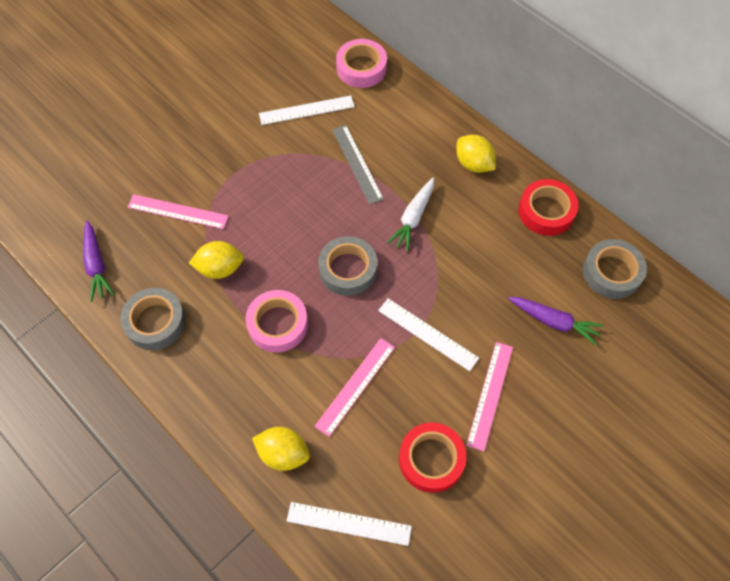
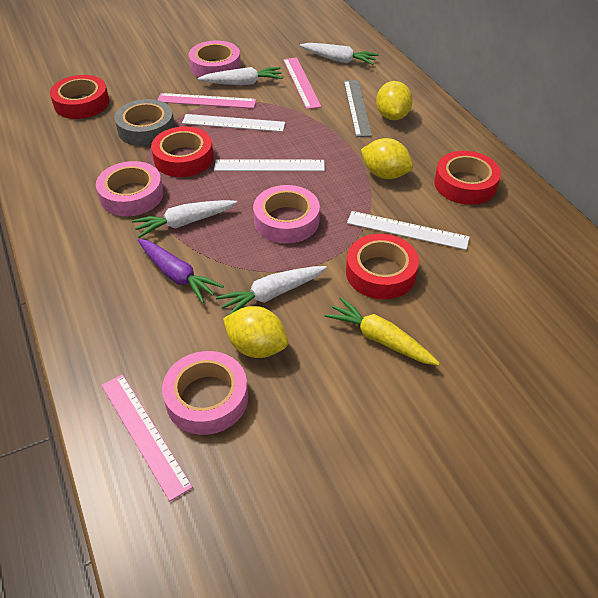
grey tape: [120,288,186,350] [318,236,377,296] [583,239,647,299] = 3 -> [114,99,175,146] = 1
pink tape: [246,290,308,353] [336,39,387,88] = 2 -> [96,161,163,216] [162,351,248,435] [189,40,241,78] [253,185,320,244] = 4
purple carrot: [83,220,114,302] [508,297,604,346] = 2 -> [138,239,224,303] = 1
red tape: [399,422,466,493] [518,179,579,236] = 2 -> [50,75,109,119] [151,126,214,177] [346,234,419,299] [434,151,501,205] = 4
white carrot: [387,178,434,252] = 1 -> [132,200,238,238] [198,67,283,85] [216,266,327,315] [300,43,379,65] = 4
yellow carrot: none = 0 -> [325,297,440,366] = 1

